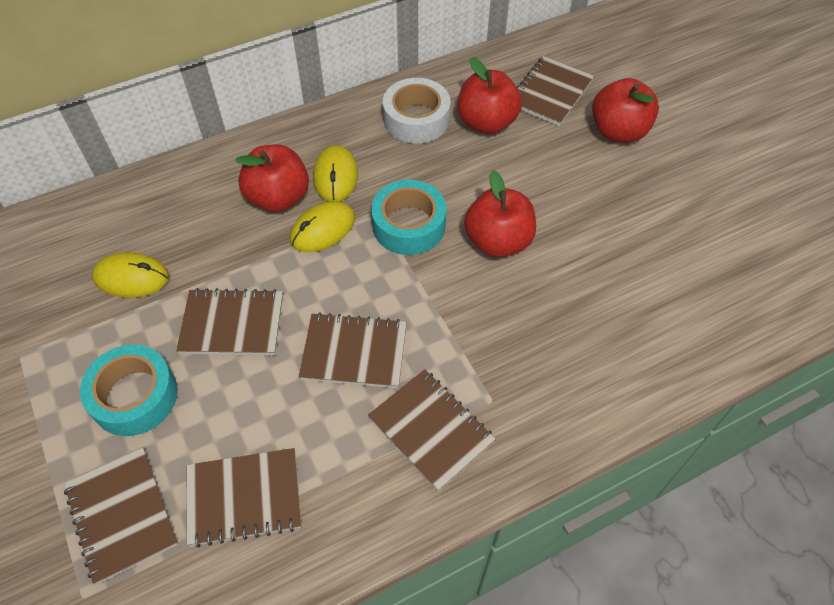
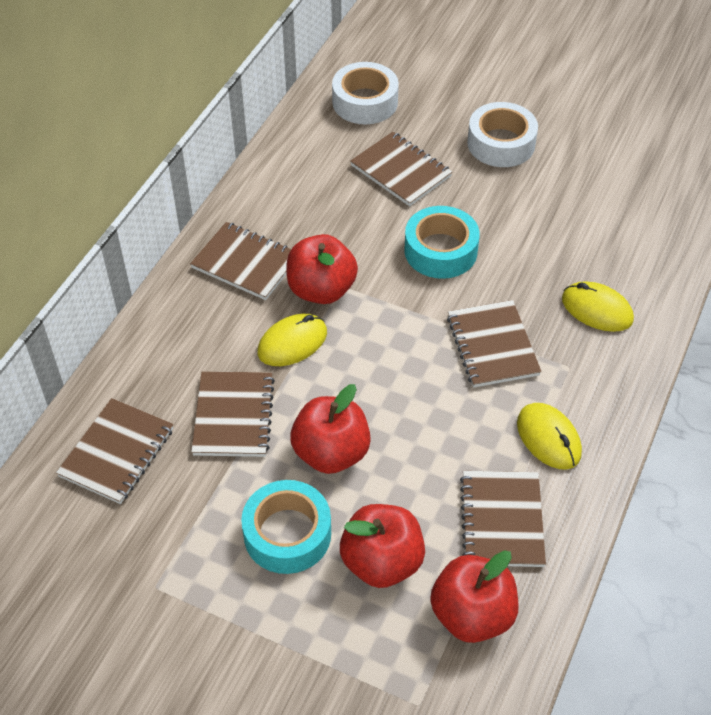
white tape: [383,78,450,144] = 1 -> [332,62,399,124] [467,102,538,167] = 2

